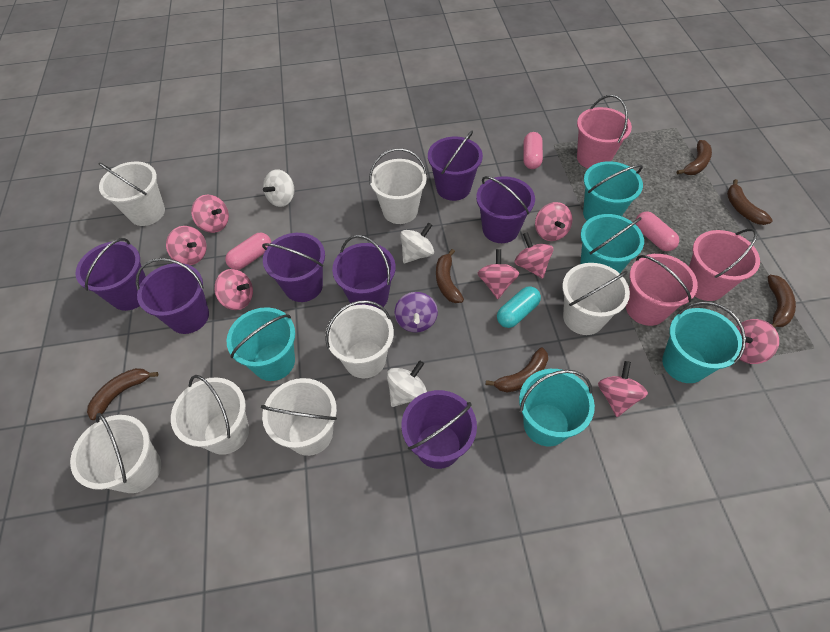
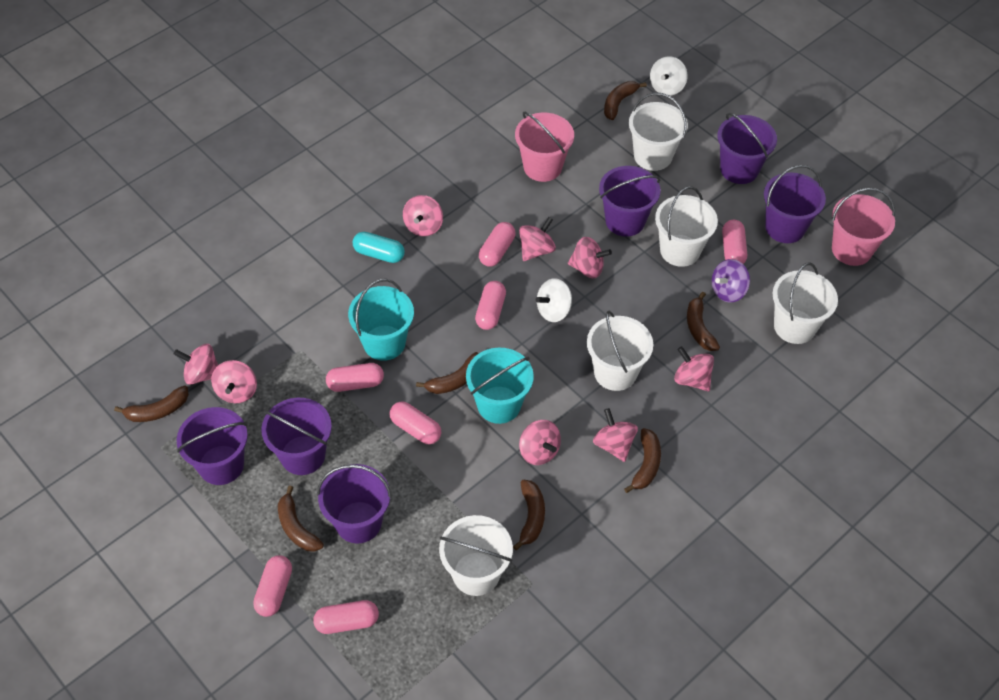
brown banana: [87,368,158,420] [436,249,464,303] [486,347,548,392] [677,140,712,175] [727,179,773,225] [767,275,796,328] = 6 -> [114,385,189,422] [278,486,324,552] [416,352,479,394] [513,480,545,550] [604,81,647,120] [624,428,661,493] [687,292,720,351] = 7
pink bucket: [577,95,632,168] [626,254,698,326] [689,229,760,301] = 3 -> [515,112,574,182] [832,188,895,266] = 2
pink capsule: [225,233,271,270] [523,132,543,169] [635,211,679,251] = 3 -> [253,555,292,617] [313,600,379,634] [326,363,384,392] [389,401,441,444] [475,281,506,330] [479,222,516,266] [722,220,747,264] = 7
purple bucket: [75,238,146,311] [136,258,209,334] [262,233,325,302] [332,235,396,309] [401,390,477,469] [428,131,483,201] [476,176,535,243] = 7 -> [177,407,248,485] [261,398,332,475] [317,464,392,543] [599,166,661,237] [717,113,777,184] [764,165,826,243] = 6
turquoise bucket: [227,307,295,381] [519,369,595,446] [580,214,644,273] [583,161,643,221] [662,302,746,383] = 5 -> [348,279,414,361] [466,348,534,424] = 2
white bucket: [70,413,161,493] [98,162,165,226] [171,375,249,455] [261,378,337,456] [325,300,394,378] [369,148,427,224] [562,263,630,335] = 7 -> [439,515,513,596] [587,311,653,391] [629,93,688,171] [655,186,718,267] [773,262,838,344] = 5
white spinning top: [263,169,294,207] [387,361,427,407] [400,222,434,263] = 3 -> [536,278,572,322] [650,56,688,96] = 2

